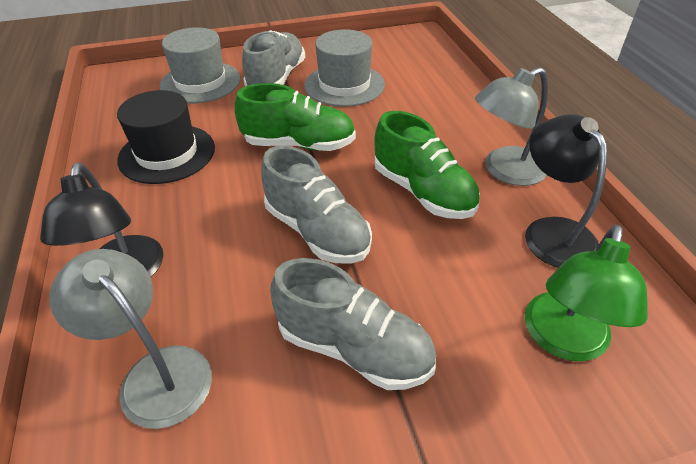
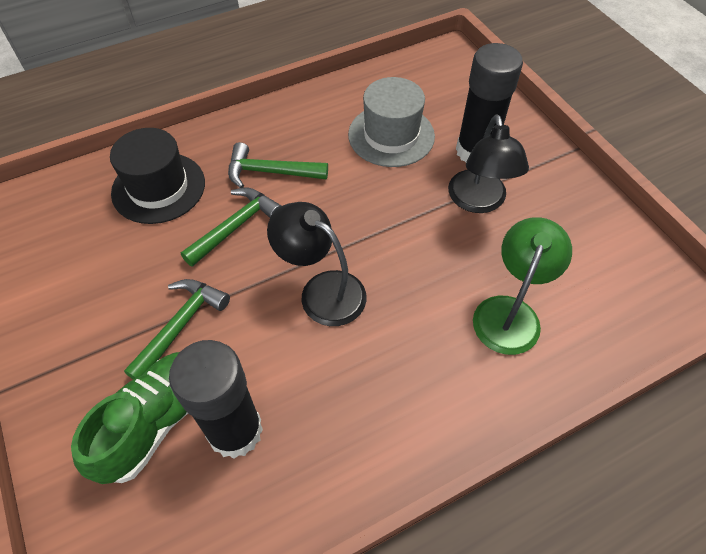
black glue stick: none = 0 -> [169,340,263,459] [456,43,523,162] = 2
green hammer: none = 0 -> [124,279,230,380] [181,188,282,267] [228,142,328,188] = 3
green shoe: [235,83,356,151] [374,111,480,219] = 2 -> [71,352,188,484] = 1
grey hat: [159,27,240,103] [304,29,385,107] = 2 -> [348,77,435,167] = 1
grey lamp: [50,249,212,429] [475,67,548,186] = 2 -> none = 0
grey shoe: [242,30,305,86] [261,146,372,264] [270,258,436,390] = 3 -> none = 0

